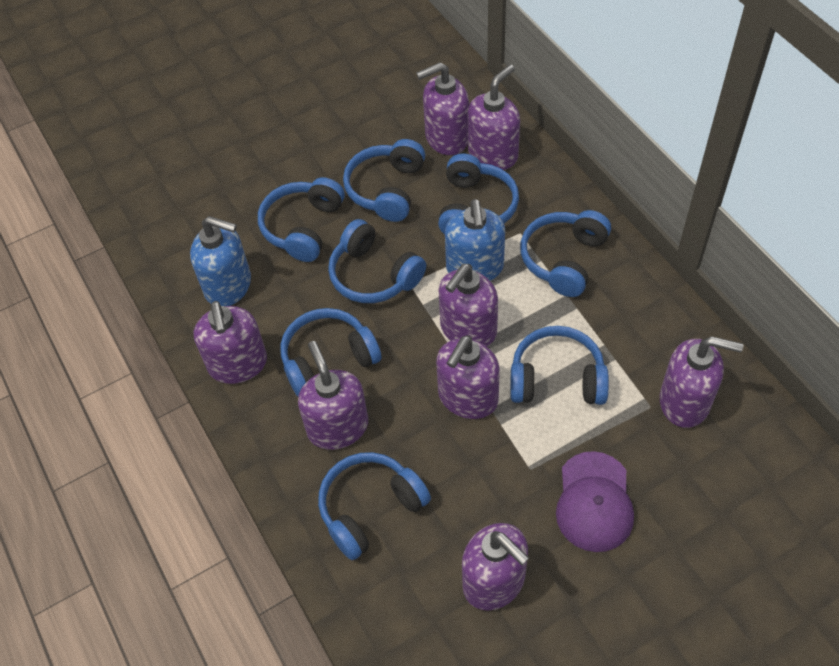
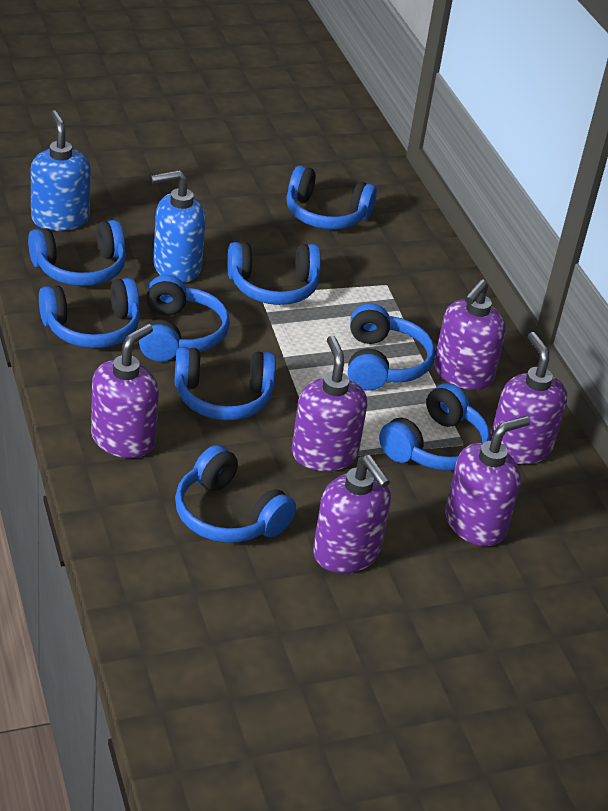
blue headphones: [258,177,345,262] [280,308,382,396] [318,452,431,560] [328,219,426,303] [343,139,425,222] [438,154,519,234] [510,326,609,405] [520,210,611,297] = 8 -> [28,220,126,286] [39,278,140,348] [139,275,230,361] [174,347,276,420] [175,445,296,543] [227,242,321,305] [286,165,377,229] [348,303,435,391] [379,383,490,471] = 9
purple cap: [556,451,634,552] = 1 -> none = 0
purple soap dispenser: [194,301,267,384] [298,341,368,450] [416,62,469,155] [436,335,500,419] [439,264,498,347] [462,523,529,611] [468,64,520,170] [660,336,743,428] = 8 -> [91,324,159,458] [292,336,367,471] [313,455,391,573] [434,279,506,390] [445,416,530,546] [490,332,567,464] = 6

